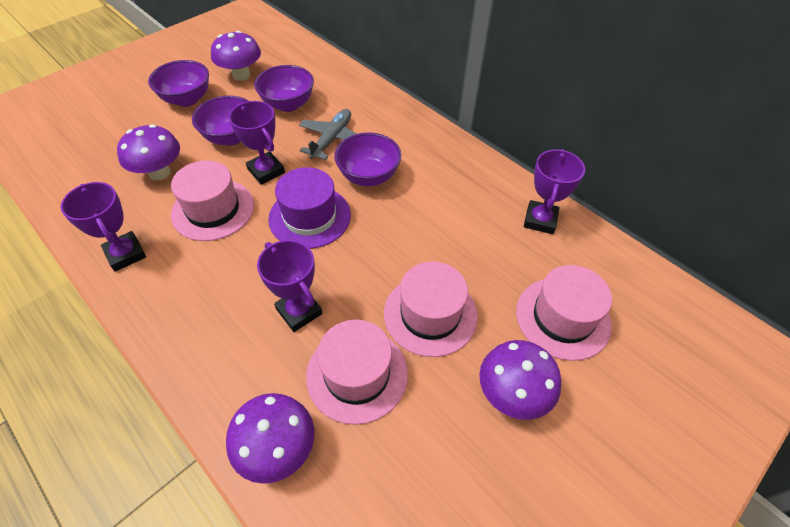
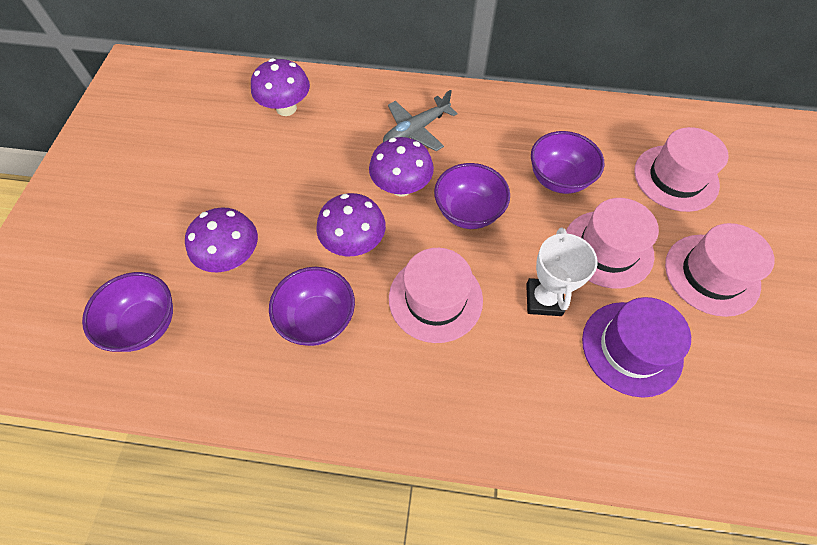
purple trophy: [61,182,146,272] [229,101,285,185] [257,240,322,332] [524,149,585,234] = 4 -> none = 0
white trophy: none = 0 -> [526,228,598,316] = 1

